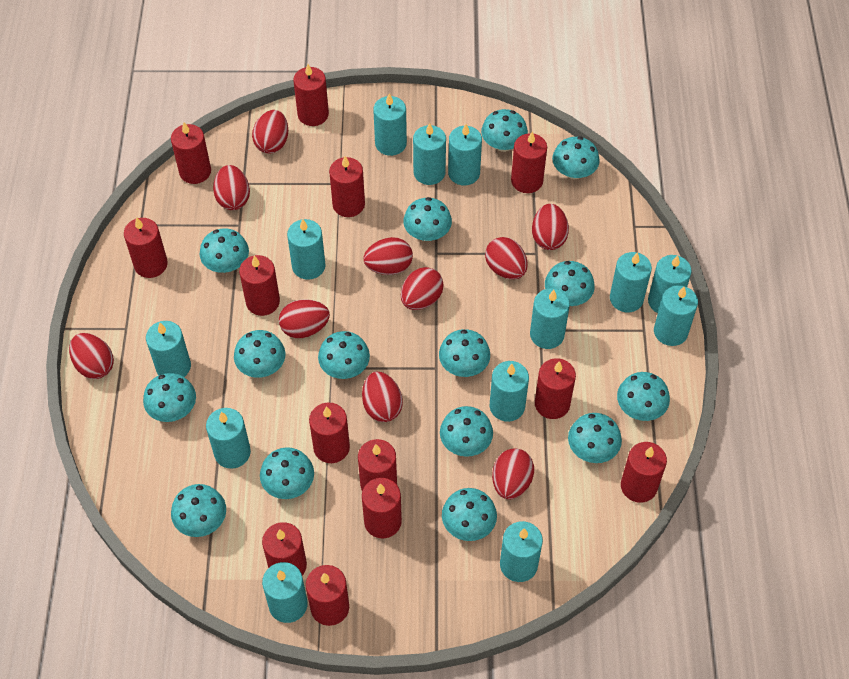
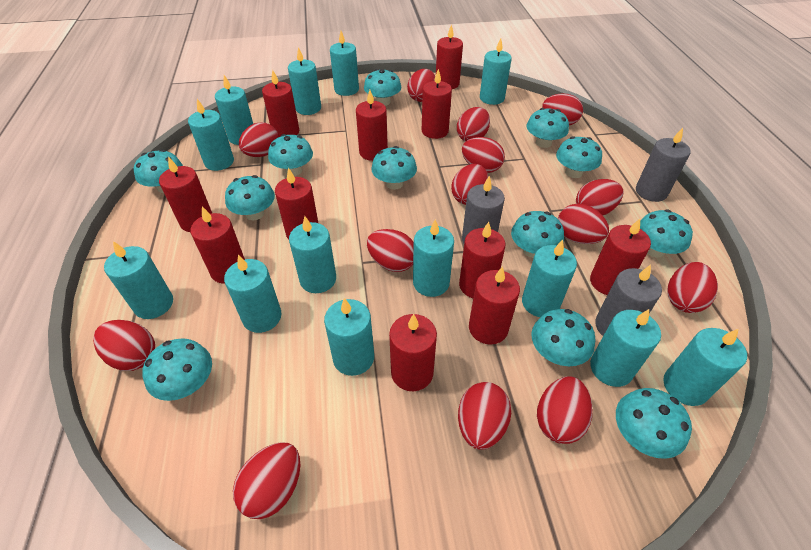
grey candle: none = 0 -> [462,176,505,243] [595,265,662,336] [636,128,691,202] = 3
red candle: [124,217,168,278] [171,122,211,184] [239,255,280,316] [262,522,307,576] [293,64,329,126] [306,565,349,626] [309,402,350,463] [329,156,365,217] [358,439,397,491] [362,478,402,539] [511,131,547,193] [535,358,576,419] [621,442,667,503] = 13 -> [159,157,212,232] [191,206,245,284] [262,70,299,137] [275,168,318,239] [356,90,388,161] [389,314,437,391] [422,69,452,139] [436,24,463,89] [459,222,505,298] [469,266,520,345] [590,219,651,295] = 11
red egg: [69,333,114,379] [213,165,250,210] [252,110,288,154] [279,299,330,338] [362,372,403,422] [363,237,413,275] [401,267,444,310] [485,237,528,279] [492,448,534,499] [532,204,569,250] = 10 -> [93,320,155,371] [233,442,300,519] [239,122,279,157] [367,229,414,272] [407,69,435,102] [451,164,488,205] [457,107,490,142] [458,382,511,449] [462,137,505,173] [537,377,592,444] [542,93,583,125] [558,203,609,244] [576,179,623,215] [668,262,718,313] = 14
turquoise mushroom: [143,373,196,422] [171,484,226,537] [200,228,249,273] [234,330,285,378] [260,447,314,499] [318,331,370,379] [403,197,452,241] [439,329,490,377] [440,406,493,457] [442,488,497,541] [481,109,528,152] [545,261,595,306] [552,136,600,179] [568,413,622,463] [617,372,670,421] = 15 -> [134,149,183,193] [142,338,212,401] [225,175,275,220] [268,134,313,176] [364,69,401,106] [371,146,417,190] [511,211,564,258] [527,108,569,148] [531,309,595,366] [556,136,602,178] [616,388,692,459] [640,210,693,257] = 12

